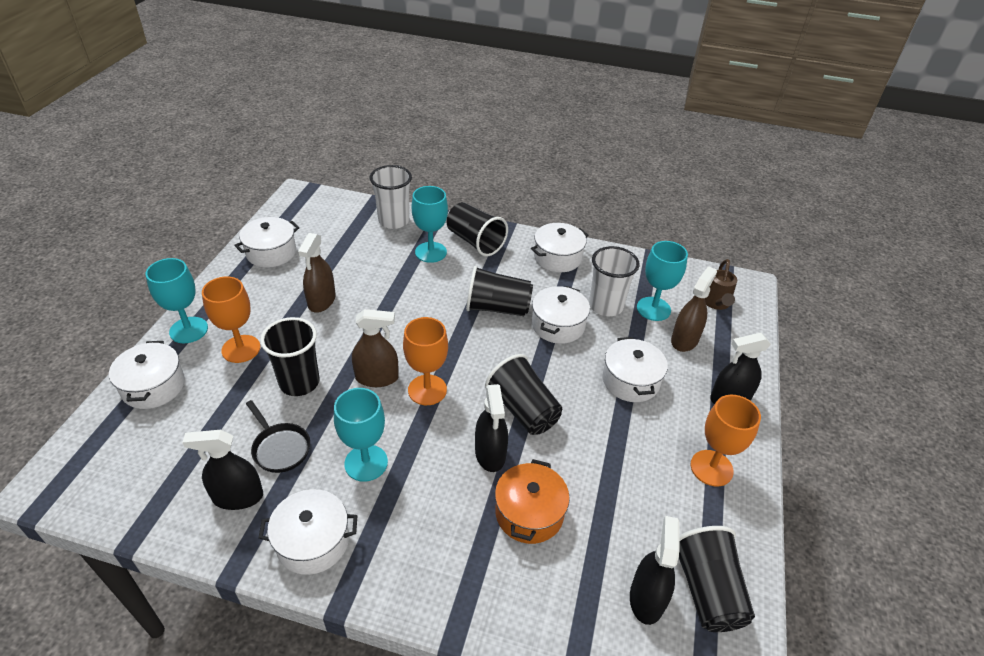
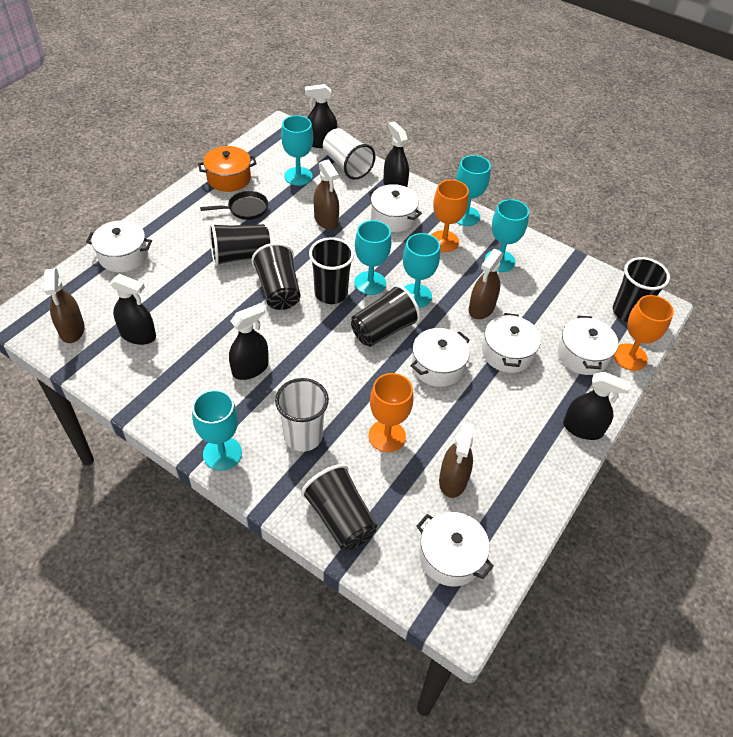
black cup: [260,317,320,396] [447,202,508,256] [466,266,533,316] [485,354,562,435] [679,526,755,632] = 5 -> [210,223,270,266] [251,243,301,310] [301,464,377,550] [309,237,354,304] [351,284,420,347] [613,257,670,322] = 6
black spray bottle: [182,430,263,510] [475,384,508,472] [630,516,680,625] [710,333,771,404] = 4 -> [110,274,156,345] [229,303,269,380] [305,84,338,148] [383,121,409,187] [563,372,631,440] = 5
brown spray bottle: [298,233,336,313] [352,309,399,387] [671,266,717,352] = 3 -> [44,269,85,343] [314,159,339,230] [439,423,474,498] [469,249,504,319] = 4
brown watering can: [705,259,737,310] = 1 -> none = 0
turquoise goblet: [145,258,208,343] [334,388,388,482] [412,186,448,263] [637,241,688,321] = 4 -> [192,390,242,470] [281,115,313,186] [354,220,391,295] [403,233,440,308] [456,155,491,226] [485,199,529,272] = 6

